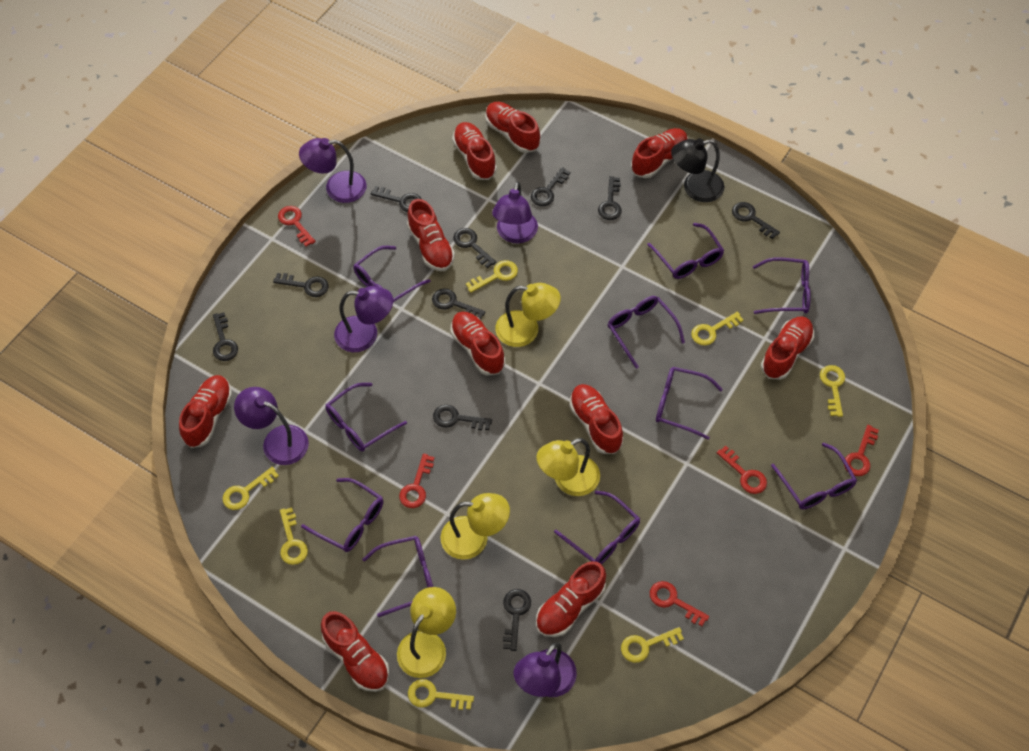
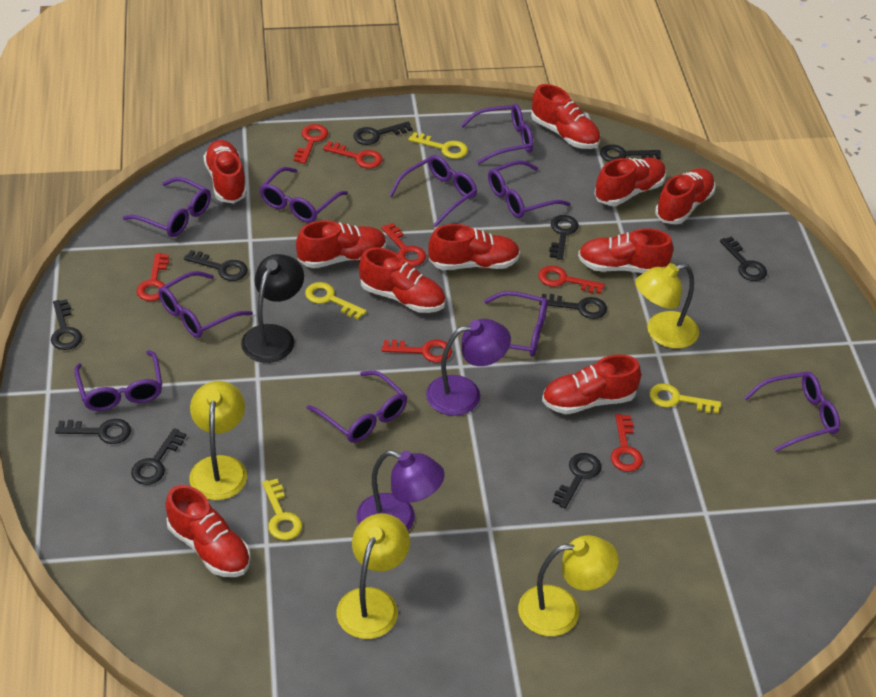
purple lamp: [234,387,309,465] [299,138,367,203] [334,286,393,352] [492,182,538,243] [514,642,577,697] = 5 -> [357,450,445,531] [426,319,511,416] = 2
red key: [278,206,316,246] [399,453,434,508] [650,581,709,626] [717,446,767,494] [844,425,879,476] = 5 -> [137,253,169,301] [294,124,328,164] [323,141,383,168] [381,223,426,266] [382,339,452,363] [538,266,605,294] [611,414,643,472] = 7
yellow key: [222,467,279,510] [280,508,308,565] [408,679,474,710] [466,260,518,293] [621,627,684,663] [691,312,743,346] [820,365,845,417] = 7 -> [262,479,302,540] [305,282,367,319] [409,132,468,159] [649,383,721,414] = 4

